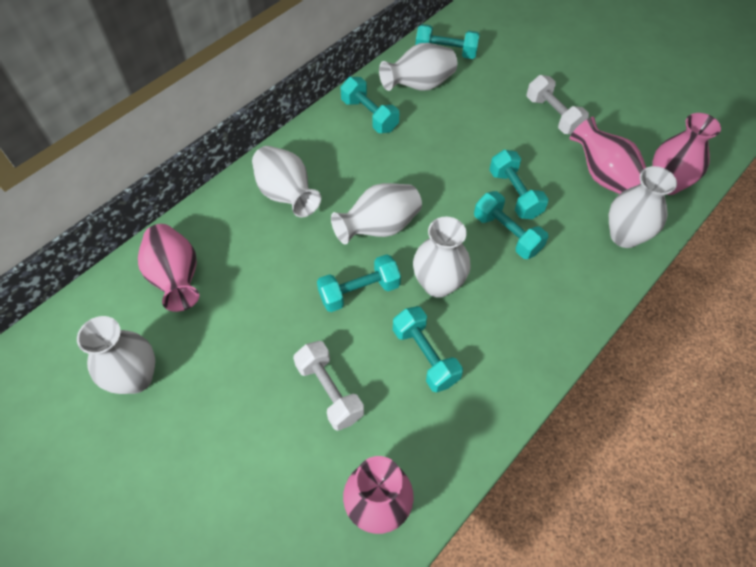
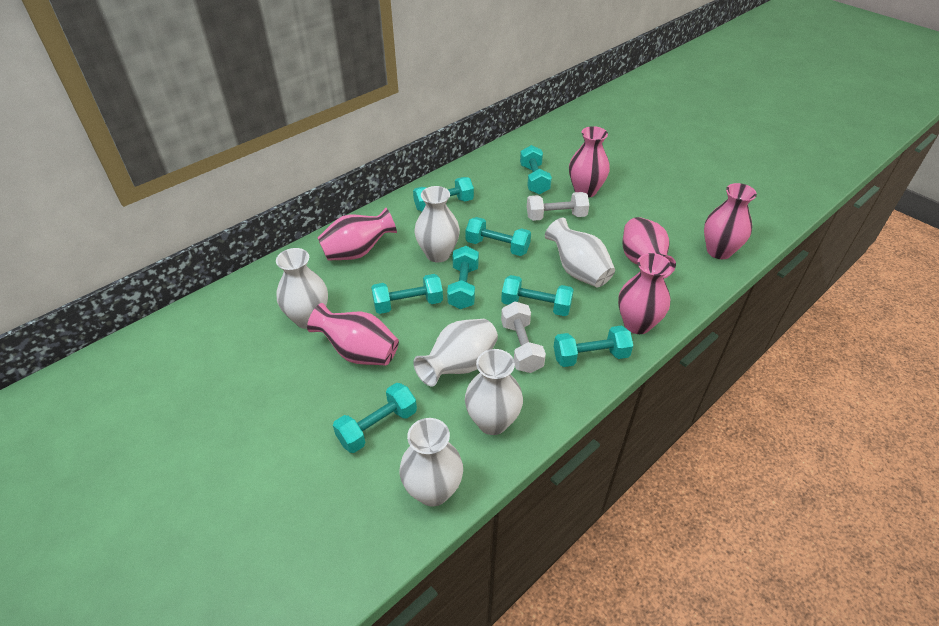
pink vase: [138,224,199,312] [343,456,414,534] [569,117,646,194] [652,113,721,195] = 4 -> [307,303,399,366] [318,208,397,261] [569,126,610,198] [618,253,672,334] [622,217,676,279] [704,183,757,259] = 6
turquoise dumbbell: [317,254,401,312] [340,77,399,133] [393,306,463,393] [416,24,480,59] [474,191,548,259] [489,150,549,219] = 6 -> [333,383,417,453] [371,274,443,314] [413,177,474,211] [447,246,479,309] [466,217,531,256] [501,275,574,316] [520,145,552,194] [554,326,633,367] = 8

